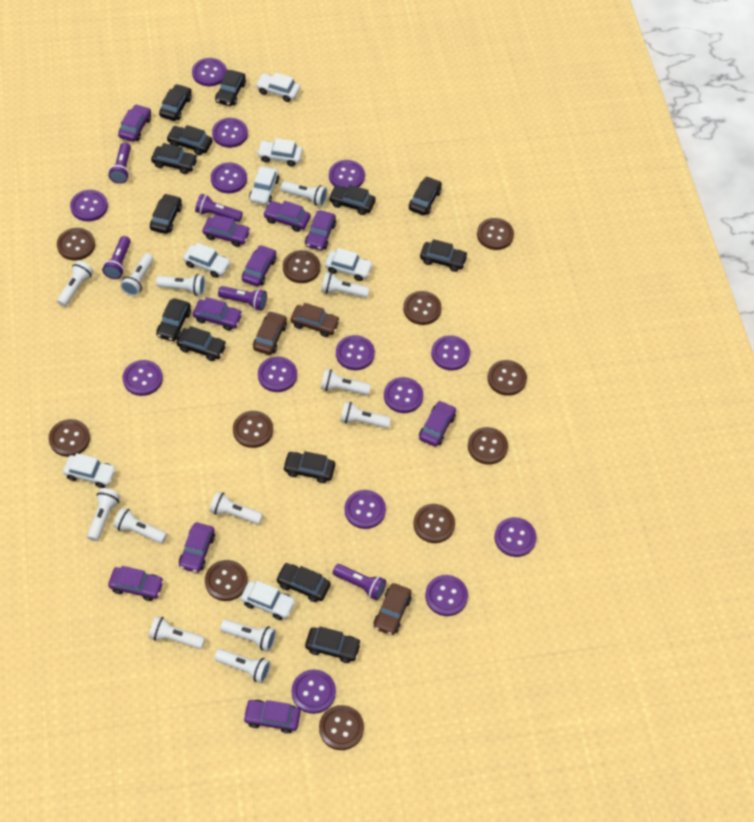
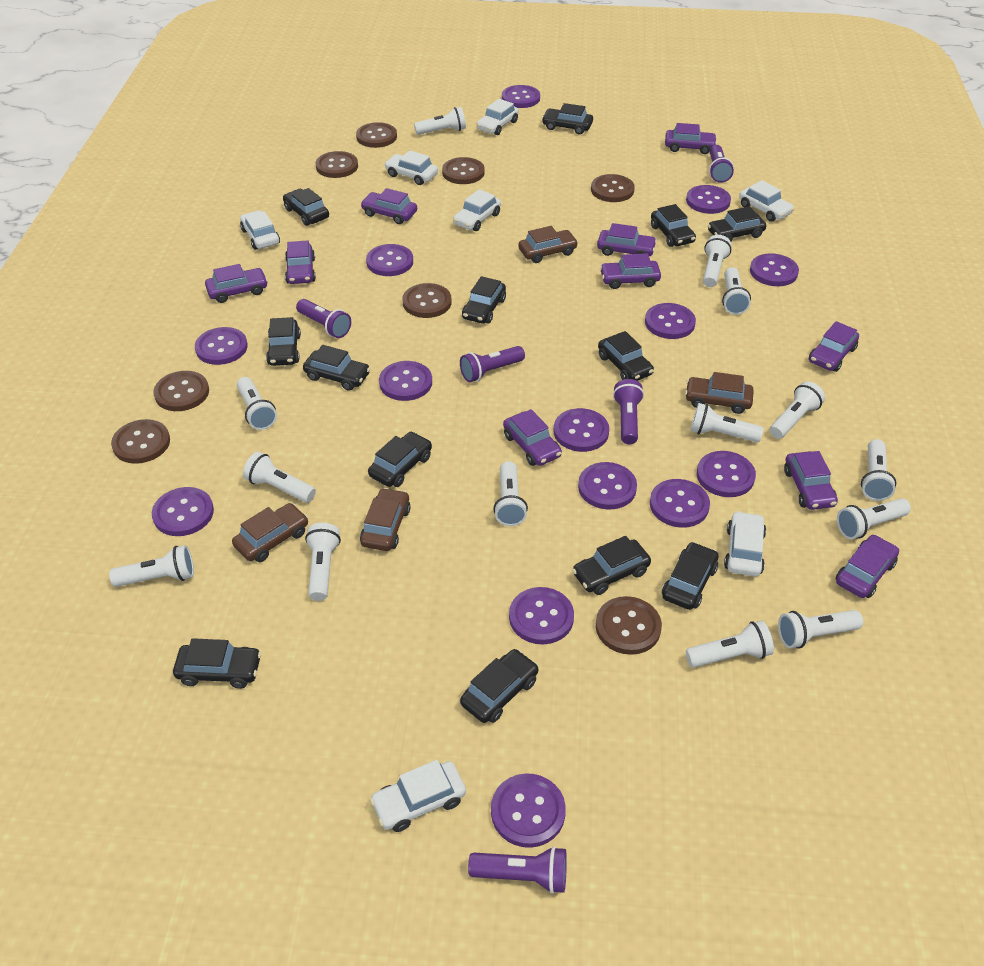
brown button: [49,419,90,457] [57,228,95,261] [205,560,248,601] [233,411,273,448] [283,250,320,283] [319,705,364,750] [403,291,442,325] [413,504,455,543] [468,427,508,465] [477,218,514,250] [487,360,527,396] = 11 -> [111,419,170,464] [153,371,209,411] [315,151,358,178] [356,122,397,148] [403,283,452,318] [442,157,485,184] [591,174,635,202] [596,596,662,655] = 8
brown car: [253,311,287,355] [291,303,340,337] [374,583,412,635] = 3 -> [232,503,308,562] [360,488,411,551] [518,226,578,263] [685,372,754,414] = 4
white flashlight: [57,261,94,307] [87,488,120,541] [113,507,167,544] [120,253,154,296] [149,616,205,649] [156,274,205,296] [210,491,263,525] [214,649,271,683] [220,619,276,651] [281,181,327,206] [321,272,370,298] [321,369,371,395] [340,401,391,428] = 13 -> [109,545,194,587] [237,377,277,430] [243,452,316,503] [305,523,341,601] [414,107,466,135] [493,461,528,526] [686,620,774,668] [690,403,764,442] [703,235,731,287] [722,267,751,315] [770,381,825,439] [778,610,863,649] [837,498,911,539] [861,439,896,501] = 14

